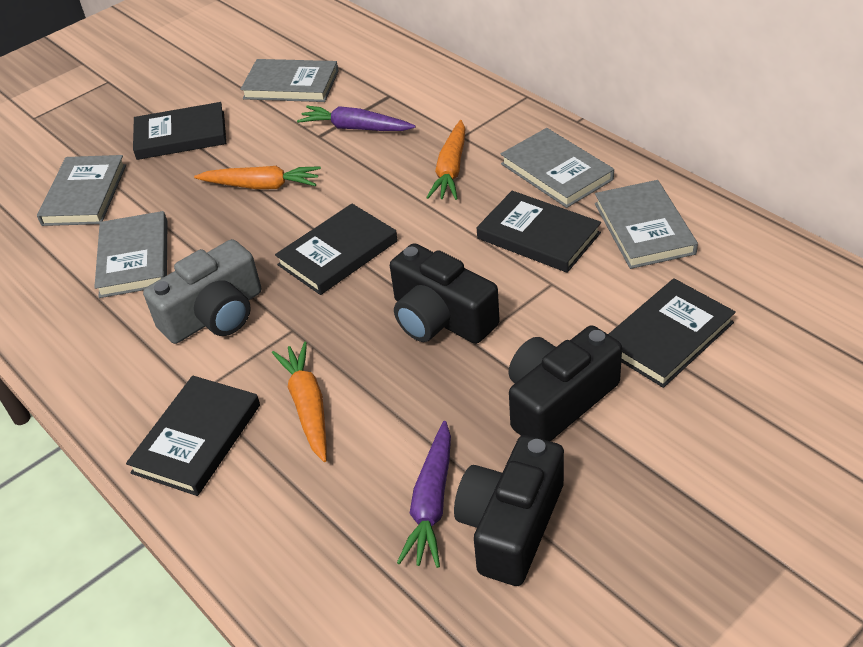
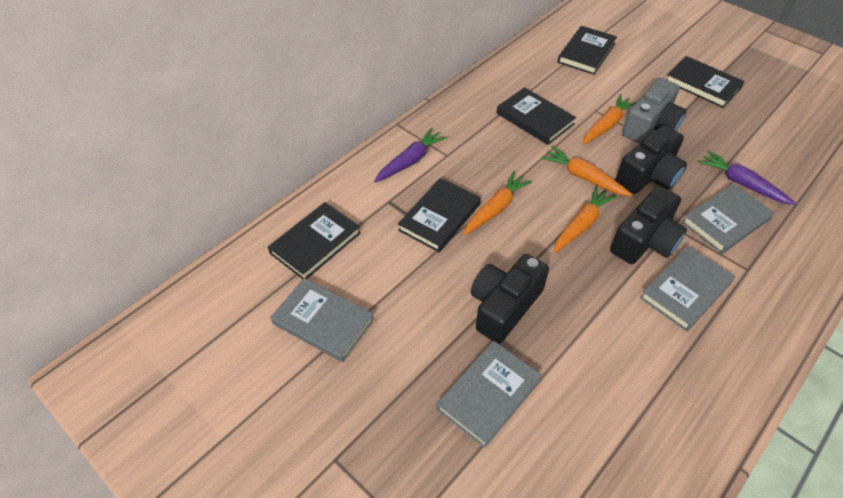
grey book: [37,155,126,226] [94,211,167,298] [240,59,339,102] [501,128,614,208] [595,180,698,269] = 5 -> [270,278,374,362] [436,341,542,448] [640,246,735,331] [682,183,775,254] = 4
orange carrot: [194,166,321,189] [272,342,327,462] [426,120,465,200] = 3 -> [463,171,532,235] [541,146,632,196] [553,186,617,253] [583,94,636,144] = 4

